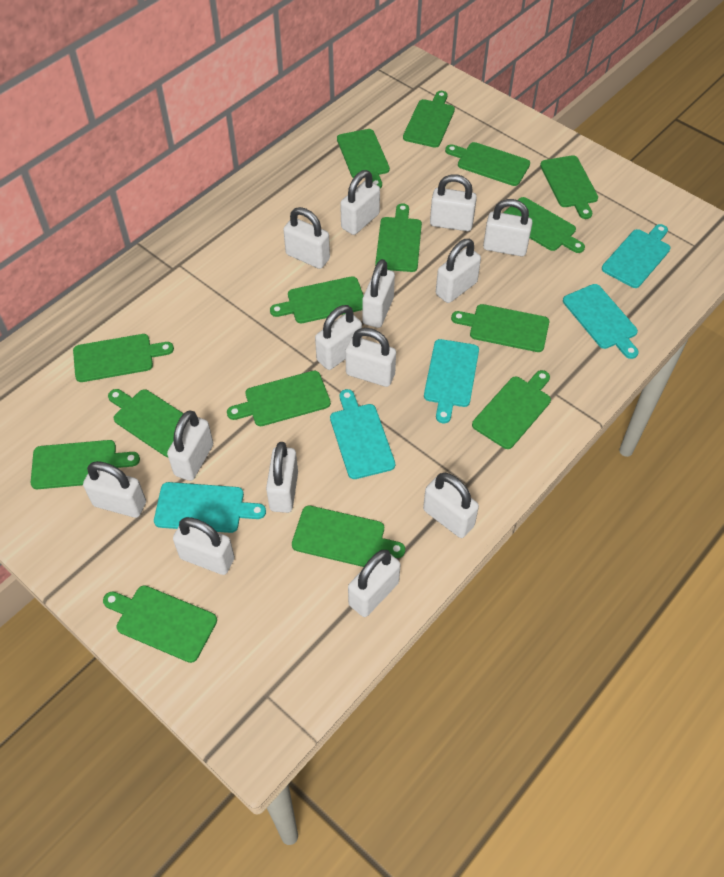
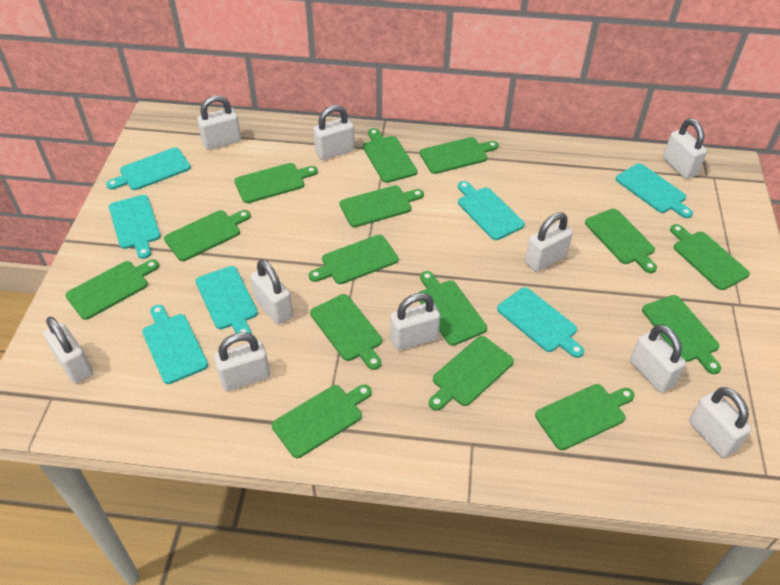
turquoise cutting board: [154,482,266,533] [330,389,395,479] [424,339,479,423] [563,284,639,359] [602,224,671,288] = 5 -> [106,148,191,190] [109,195,161,259] [142,305,208,384] [196,266,258,334] [458,181,525,240] [497,287,584,358] [616,163,693,218] = 7
white padlock: [83,461,146,518] [167,410,213,481] [173,517,235,575] [266,442,298,513] [283,207,330,269] [315,305,362,370] [340,170,380,235] [345,328,396,387] [348,550,401,617] [362,259,395,328] [423,473,479,538] [430,174,477,231] [436,239,481,303] [483,199,533,256] = 14 -> [44,317,93,384] [197,95,241,150] [214,332,270,391] [251,259,293,325] [313,105,354,160] [390,293,440,350] [525,212,573,272] [630,324,686,393] [663,119,707,179] [689,387,752,458] = 10

